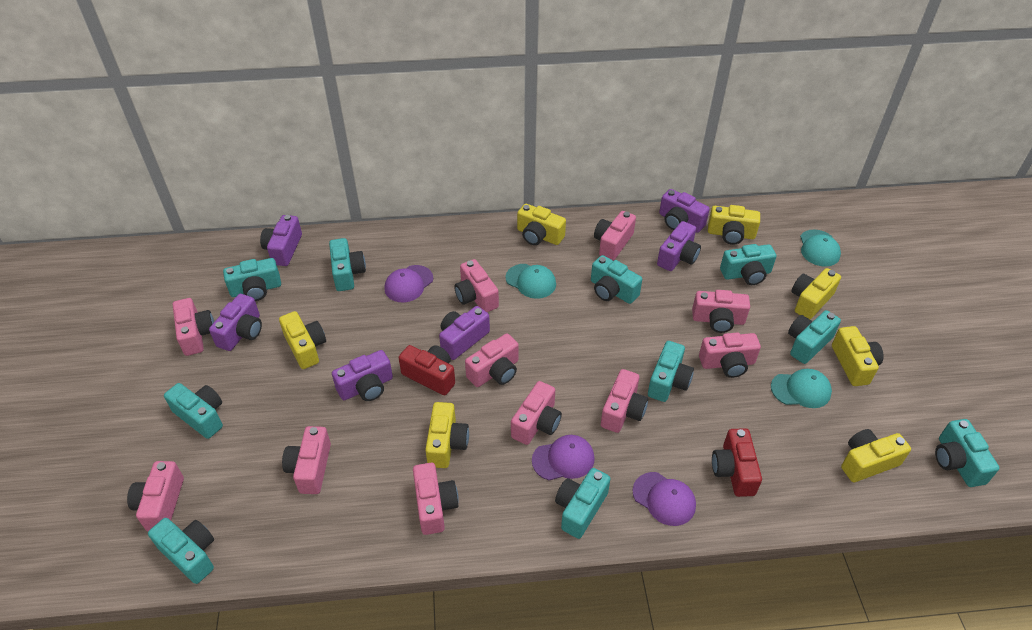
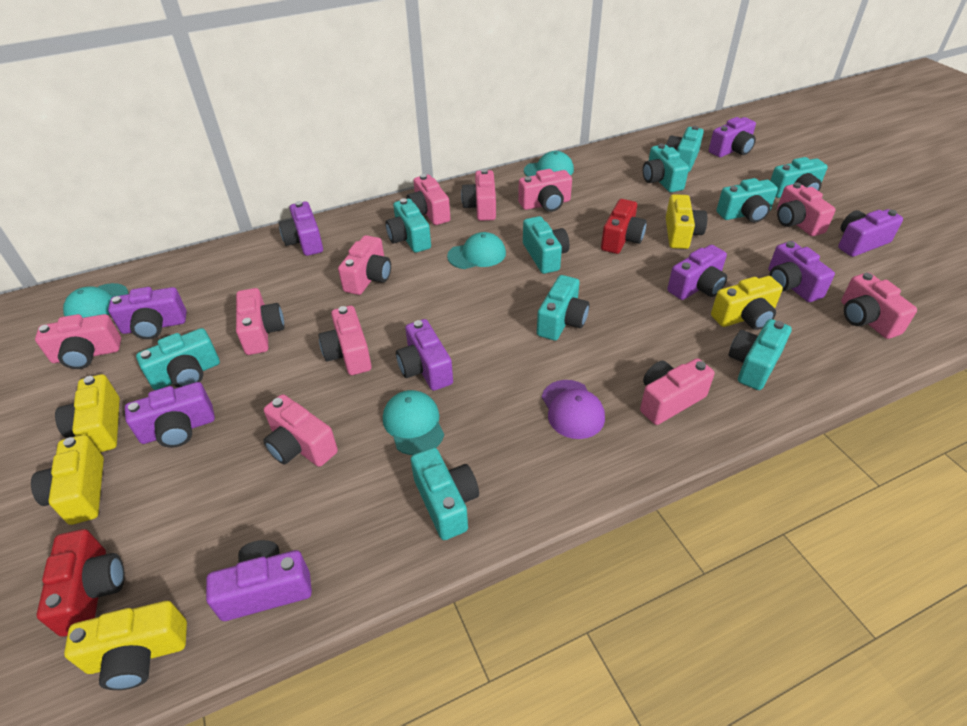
purple camera: [209,294,262,351] [260,215,302,266] [332,350,393,401] [439,306,490,360] [657,221,701,271] [659,189,710,233] = 6 -> [108,287,187,339] [125,382,215,448] [206,540,312,621] [279,201,323,256] [396,319,453,391] [667,245,727,300] [709,117,756,157] [768,241,835,302] [838,209,903,257] = 9
purple cap: [384,265,433,302] [532,435,595,480] [632,472,696,526] = 3 -> [542,380,605,439] = 1
turquoise cap: [505,264,556,299] [771,369,832,408] [800,229,841,267] = 3 -> [63,283,128,318] [383,390,444,455] [447,232,506,269] [524,151,574,177] = 4
yellow camera: [279,311,326,369] [425,402,469,468] [517,204,566,245] [708,205,760,245] [791,268,841,319] [832,326,883,386] [841,429,911,482] = 7 -> [31,435,104,525] [55,374,120,452] [64,601,187,690] [666,194,707,249] [711,276,783,330] = 5

